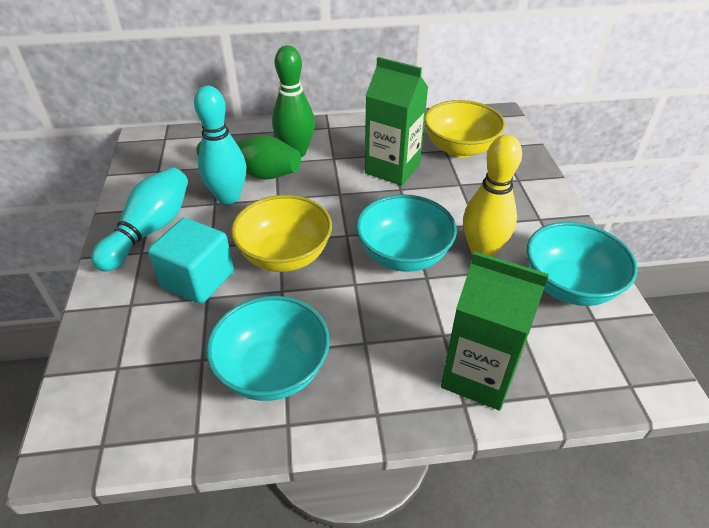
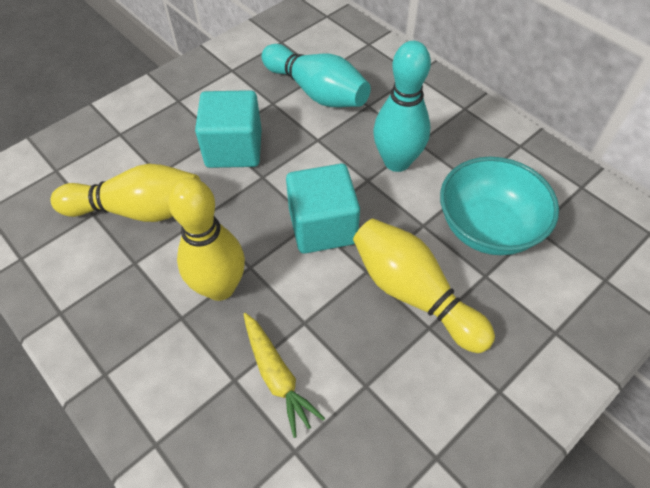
green bowling pin: [196,135,301,180] [272,46,315,157] = 2 -> none = 0
green carton: [365,57,428,186] [441,251,549,410] = 2 -> none = 0
turquoise bowl: [206,296,330,401] [356,194,457,272] [527,222,638,306] = 3 -> [440,157,559,255] = 1
turquoise cube: [148,218,234,304] = 1 -> [195,90,262,168] [286,164,360,254] = 2
yellow bowl: [231,195,332,272] [424,100,505,158] = 2 -> none = 0
yellow bowling pin: [463,135,522,257] = 1 -> [50,164,201,222] [168,178,245,301] [353,218,495,353] = 3
yellow carrot: none = 0 -> [243,313,325,438] = 1

